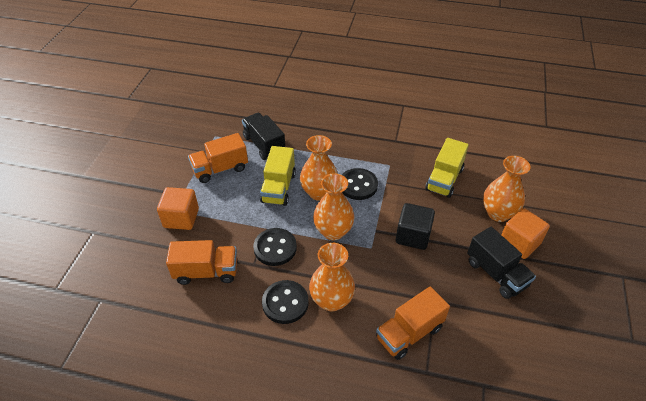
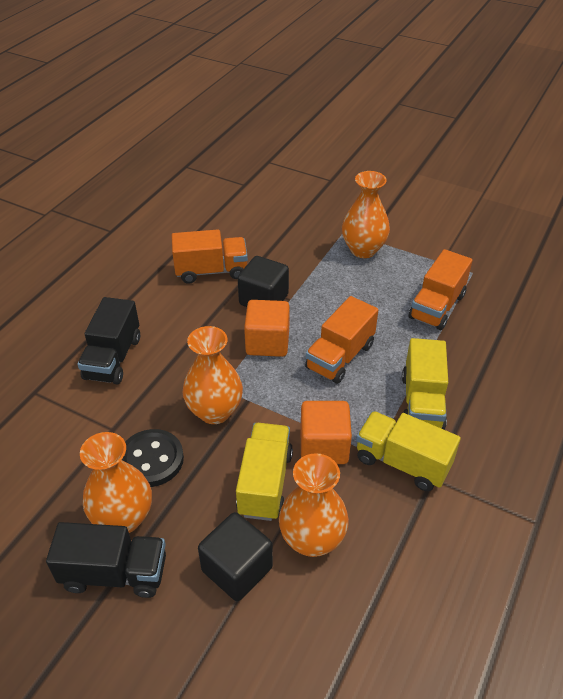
black button: [253,228,297,266] [262,280,309,324] [342,168,378,200] = 3 -> [122,429,184,487] = 1
black cube: [396,203,435,250] = 1 -> [198,512,273,601] [238,256,289,307] = 2
yellow truck: [260,146,296,206] [425,138,469,198] = 2 -> [236,423,293,521] [356,411,461,491] [402,338,448,430] = 3

